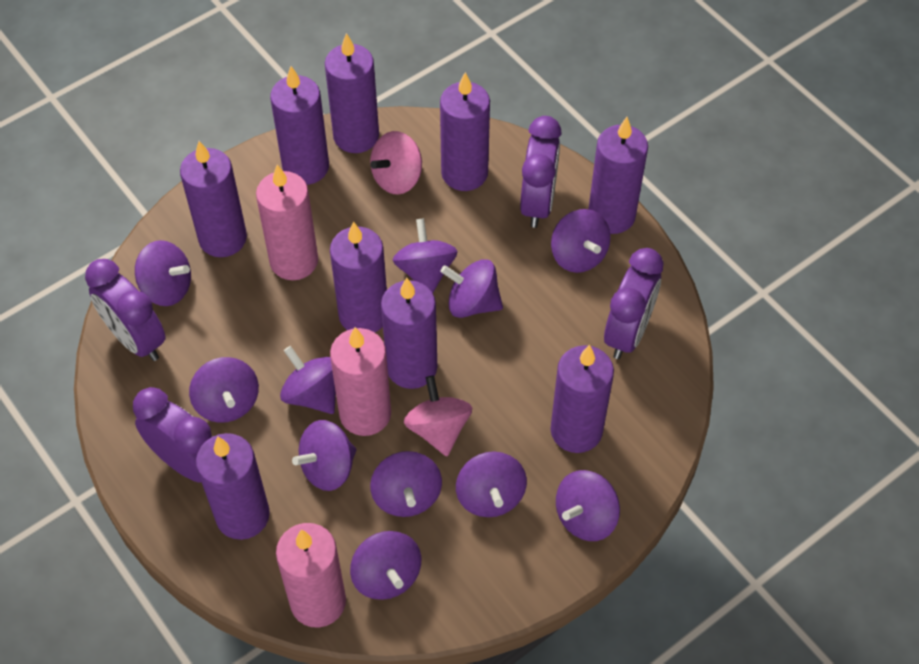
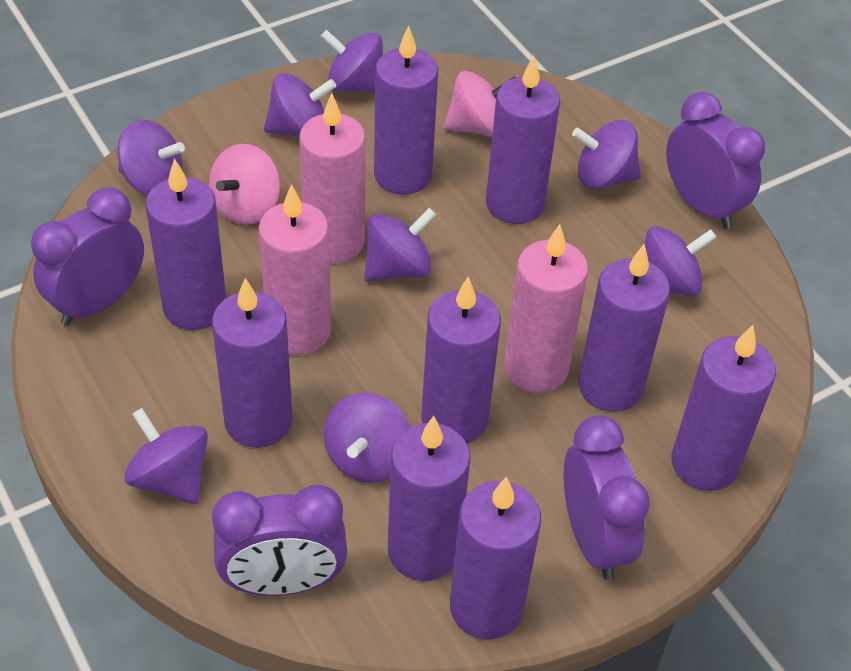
purple spinning top: [135,240,191,306] [189,357,259,423] [280,346,336,414] [292,420,356,491] [350,531,422,600] [370,451,442,517] [393,218,458,293] [440,259,503,318] [456,451,527,517] [551,209,610,273] [556,470,620,541] = 11 -> [118,120,185,196] [124,408,208,504] [264,73,336,137] [321,30,383,93] [323,393,410,483] [364,208,436,282] [572,120,641,189] [644,226,717,296] = 8

